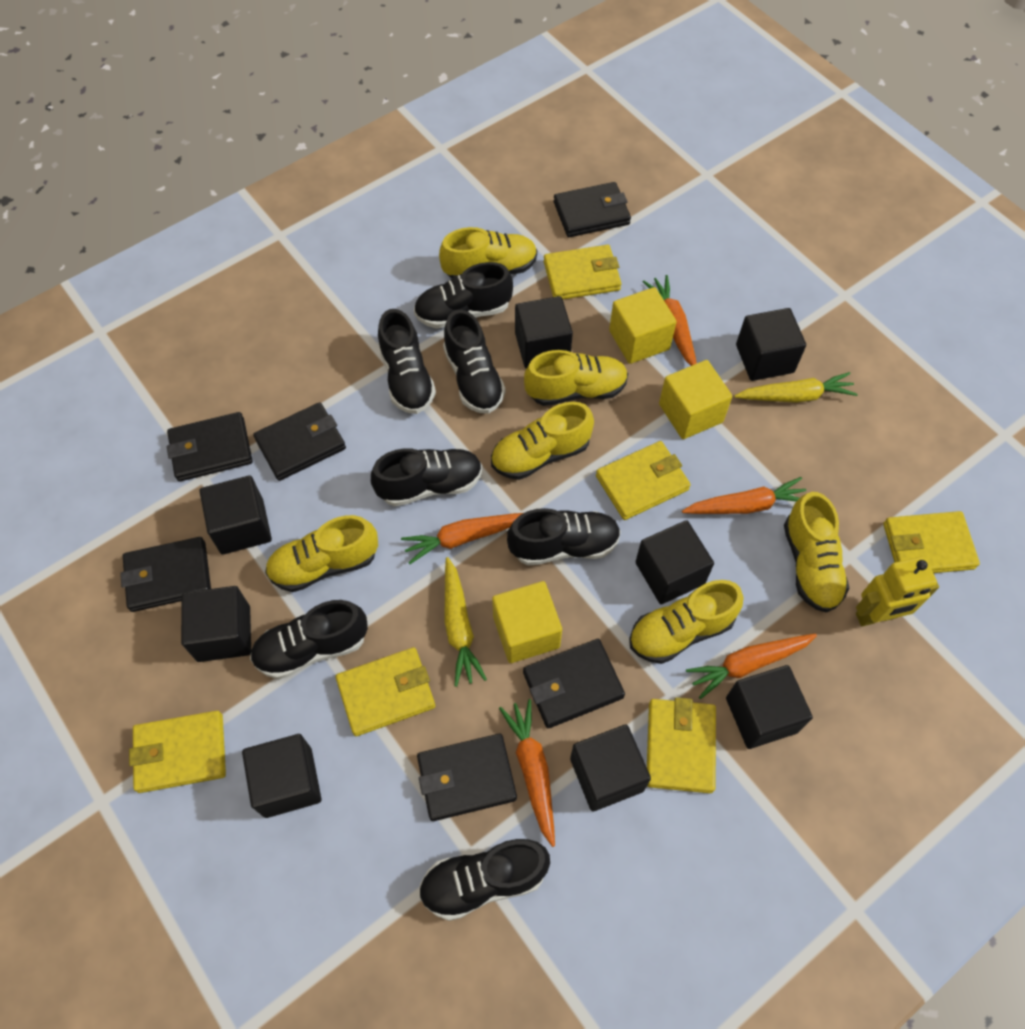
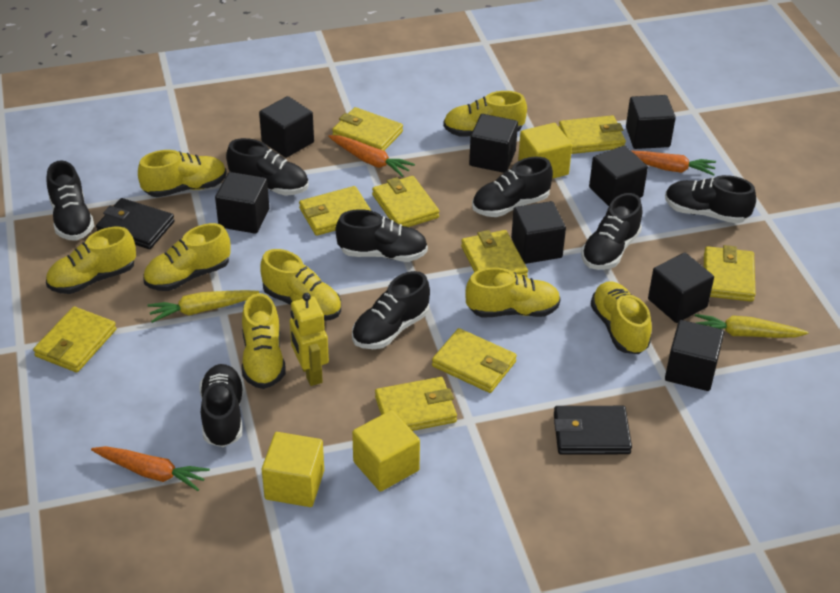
black shoe: [250,600,368,679] [371,448,482,506] [378,309,436,414] [414,262,513,329] [418,839,550,921] [443,310,505,414] [507,508,621,566] = 7 -> [46,160,94,241] [199,364,244,447] [226,138,309,196] [336,209,428,262] [352,271,430,349] [472,157,553,217] [581,193,642,270] [665,175,756,224] = 8
black wallet: [120,537,211,612] [167,412,253,482] [253,402,346,481] [417,734,517,821] [523,639,625,728] [554,182,631,237] = 6 -> [96,198,175,249] [554,406,632,455] = 2
orange carrot: [401,513,523,564] [499,699,555,847] [643,275,697,366] [682,477,806,514] [686,634,817,699] = 5 -> [91,446,210,491] [328,135,415,177] [632,151,716,176] = 3
yellow shoe: [265,515,378,592] [439,227,537,279] [491,402,594,480] [524,350,628,406] [629,580,744,664] [784,492,849,613] = 6 -> [46,227,136,294] [138,150,227,197] [143,223,231,291] [242,293,286,389] [260,249,341,321] [443,91,527,137] [465,268,561,317] [590,281,652,354] = 8
yellow wallet: [129,711,226,793] [336,647,435,736] [544,245,621,299] [596,441,691,520] [647,697,716,793] [883,511,980,573] = 6 -> [33,307,117,372] [299,186,371,236] [332,107,403,151] [372,176,439,227] [375,377,457,431] [432,328,517,393] [461,230,528,277] [559,115,626,154] [704,245,756,302] = 9

